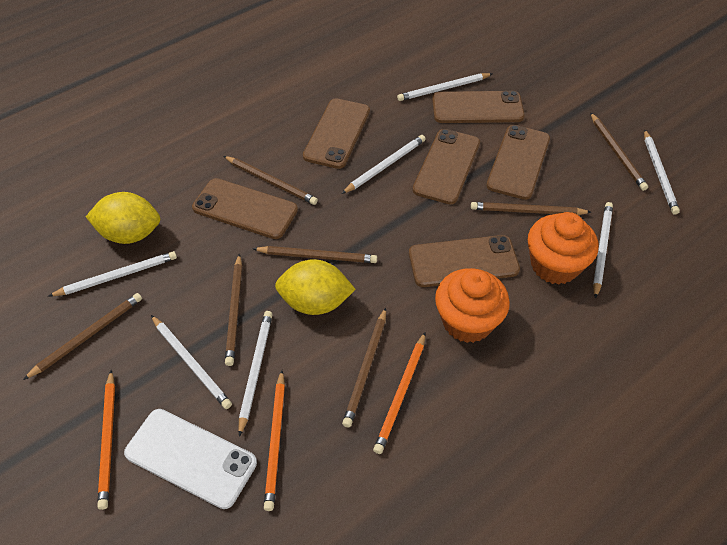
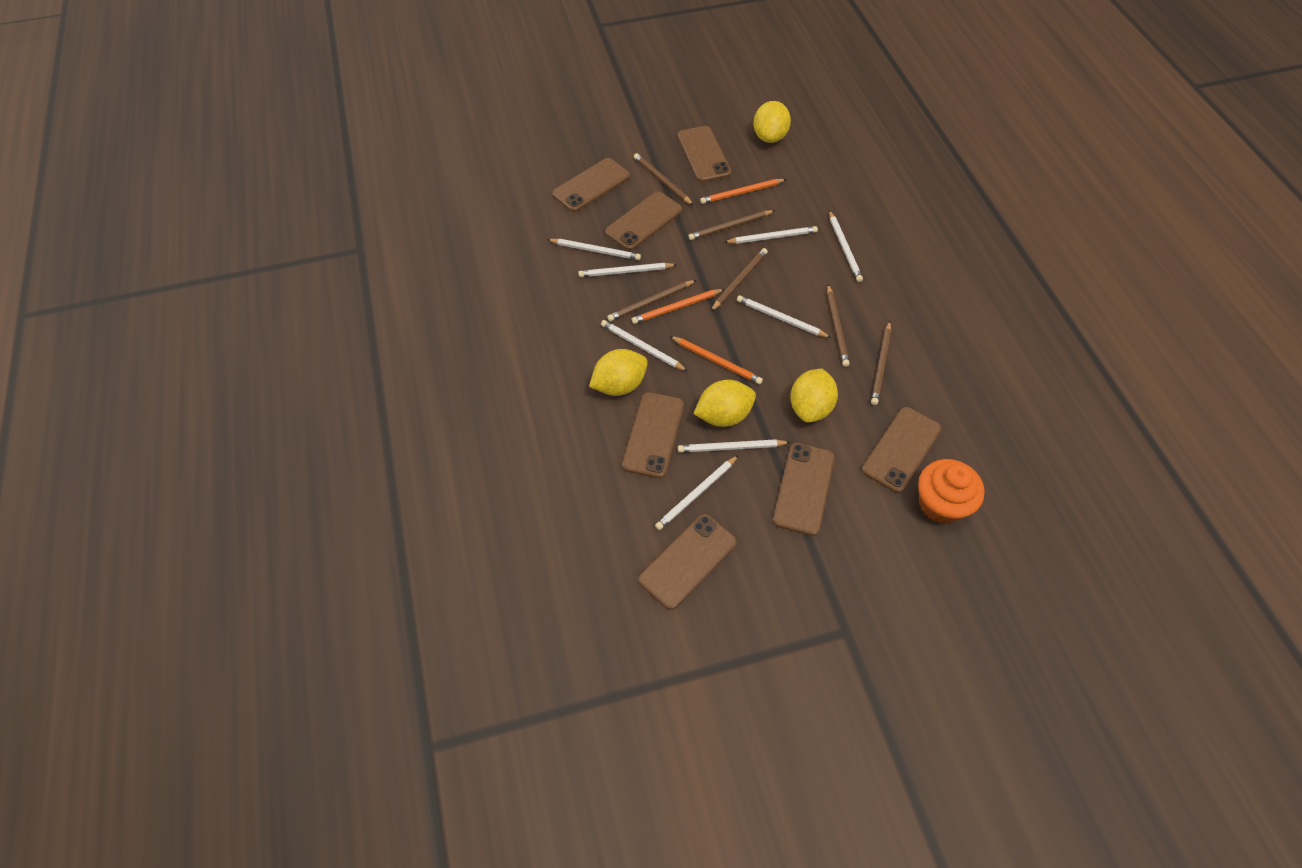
brown pencil: [23,293,142,380] [224,156,318,205] [225,254,242,366] [253,246,377,263] [342,308,386,428] [471,202,591,215] [590,112,648,191] = 7 -> [607,280,696,321] [634,153,693,205] [688,210,775,240] [711,248,768,311] [827,285,850,367] [871,321,891,405] = 6
brown phone: [192,178,298,239] [303,98,370,169] [409,235,520,287] [413,129,480,204] [432,91,525,123] [486,125,550,200] = 6 -> [552,158,630,212] [605,192,682,251] [622,392,684,478] [638,514,737,610] [677,126,731,182] [773,443,835,536] [862,407,941,493] = 7
orange cupcake: [435,268,510,343] [528,212,598,285] = 2 -> [918,459,985,524] = 1
white pencil: [49,251,177,296] [151,315,232,409] [239,311,273,437] [342,135,426,194] [397,73,493,101] [593,202,613,299] [644,129,680,215] = 7 -> [547,239,641,260] [578,263,677,277] [601,320,688,371] [655,455,739,530] [678,439,791,453] [724,226,818,244] [737,295,831,338] [829,210,863,282] = 8
white phone: [124,409,257,509] = 1 -> none = 0
yellow lemon: [86,192,160,244] [275,259,356,315] = 2 -> [589,349,648,396] [693,380,756,427] [753,101,791,143] [790,369,838,423] = 4

